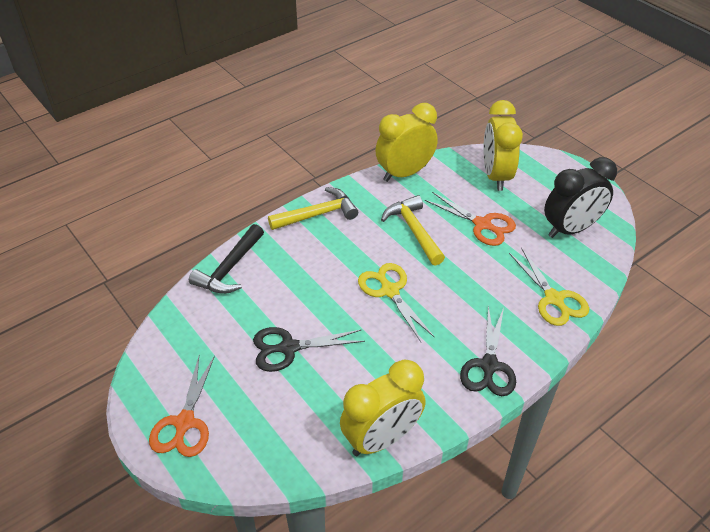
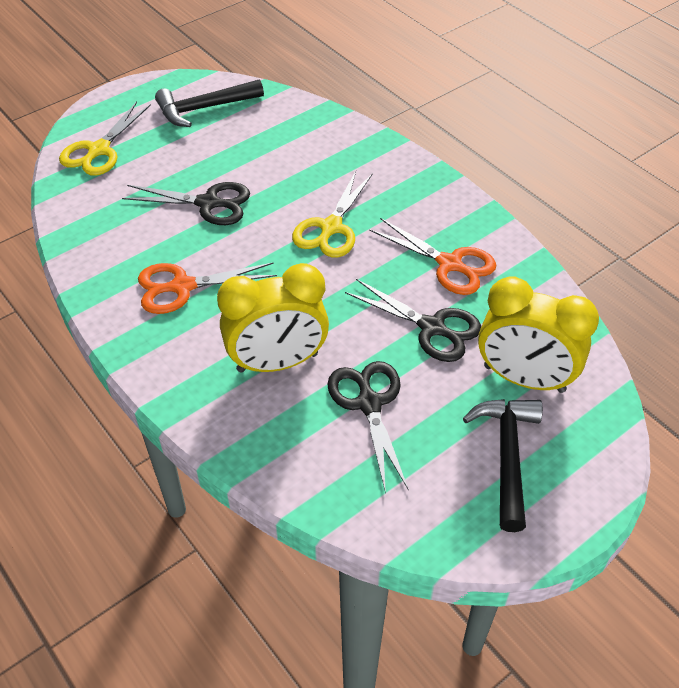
black clock: [544,157,617,238] = 1 -> none = 0
black hammer: [189,224,264,294] = 1 -> [155,79,264,127] [463,399,543,532] = 2
black scissors: [253,327,365,372] [460,305,516,396] = 2 -> [122,182,250,225] [327,361,408,494] [345,279,481,362] = 3
yellow clock: [340,360,426,456] [375,103,438,182] [484,100,523,191] = 3 -> [217,263,329,373] [478,276,599,393] = 2
yellow hammer: [268,187,358,230] [381,195,445,266] = 2 -> none = 0

